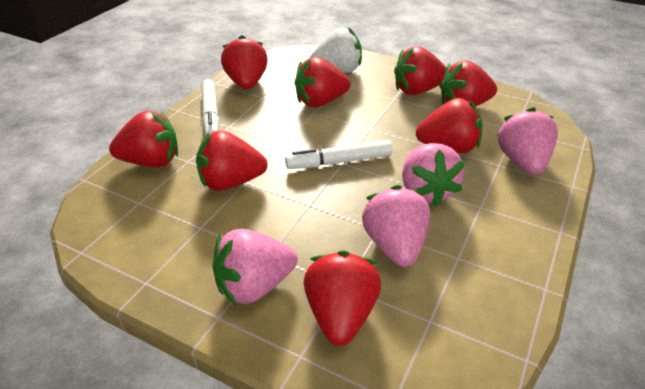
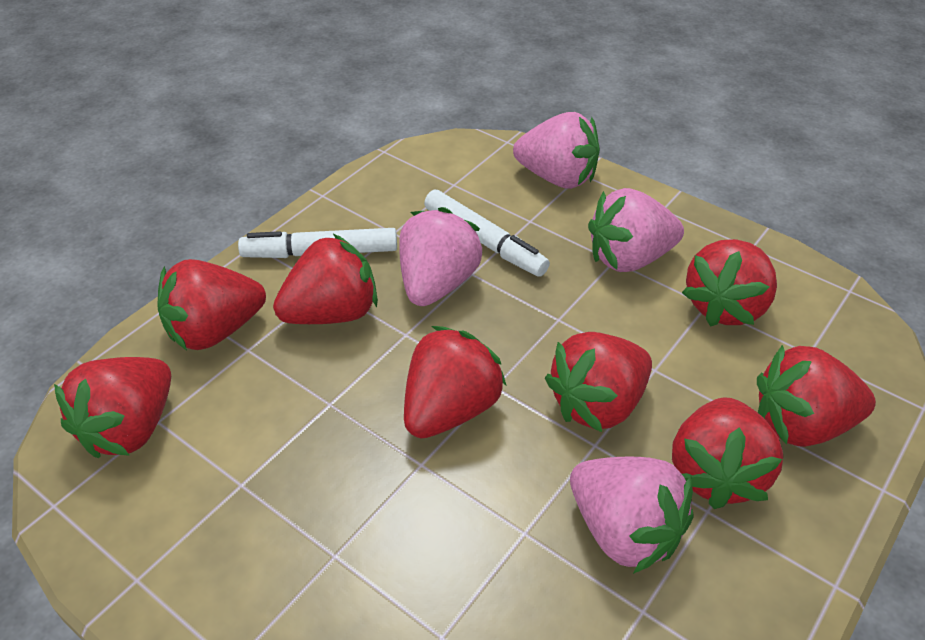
white strawberry: [310,27,362,73] = 1 -> none = 0

